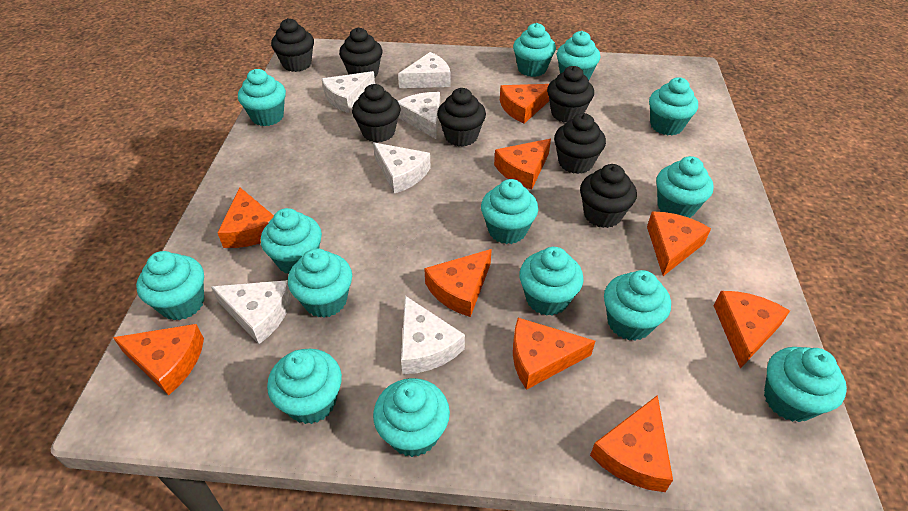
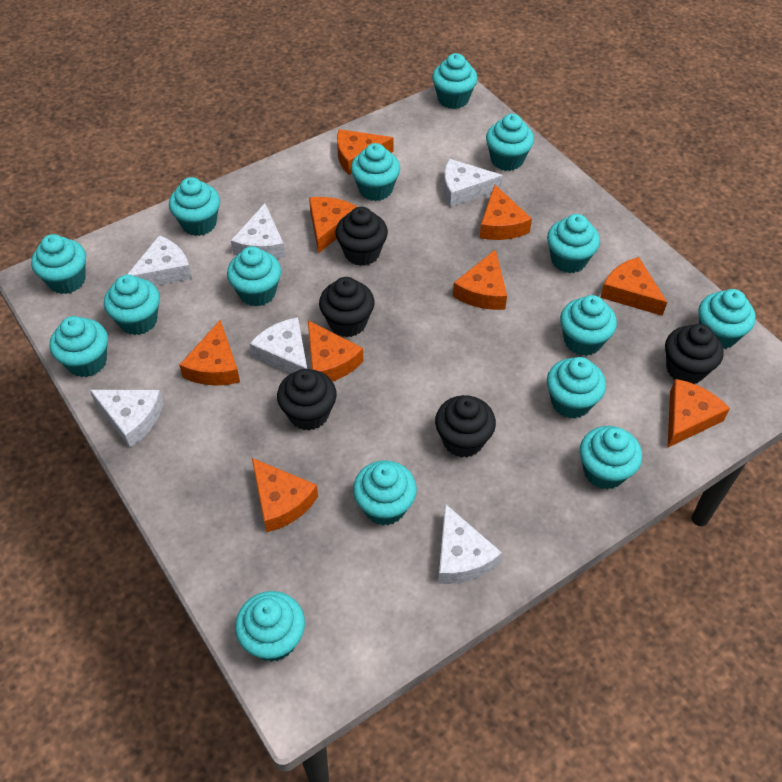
black cupcake: [271,18,314,72] [339,27,382,78] [352,84,400,142] [437,88,486,147] [547,66,594,123] [554,113,606,174] [580,164,637,228] = 7 -> [277,369,337,430] [319,277,375,337] [335,207,388,266] [435,395,496,458] [665,324,724,384] = 5
turquoise cupcake: [136,251,204,320] [238,69,286,126] [261,208,322,274] [267,349,342,424] [288,248,352,318] [373,378,450,457] [481,179,538,244] [513,23,556,77] [519,247,584,316] [557,31,600,80] [604,270,671,341] [649,77,698,135] [656,156,714,218] [764,347,847,422] = 14 -> [31,234,86,294] [50,316,108,377] [104,275,160,335] [169,177,220,236] [227,246,281,306] [235,591,305,662] [351,143,400,201] [353,460,417,526] [432,53,478,109] [486,114,534,171] [547,214,600,273] [547,357,606,418] [560,295,617,356] [580,426,642,490] [698,289,756,349] = 15

